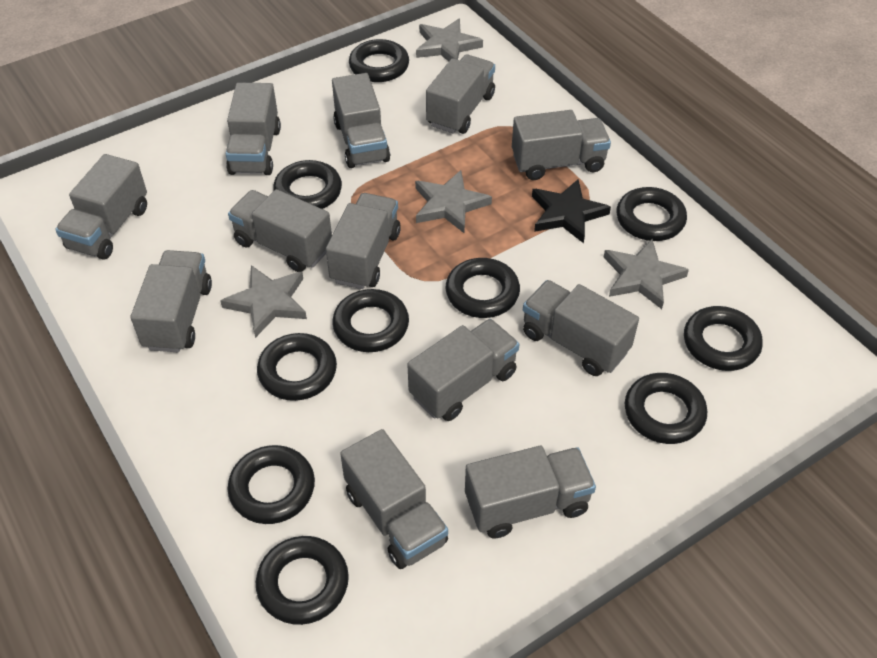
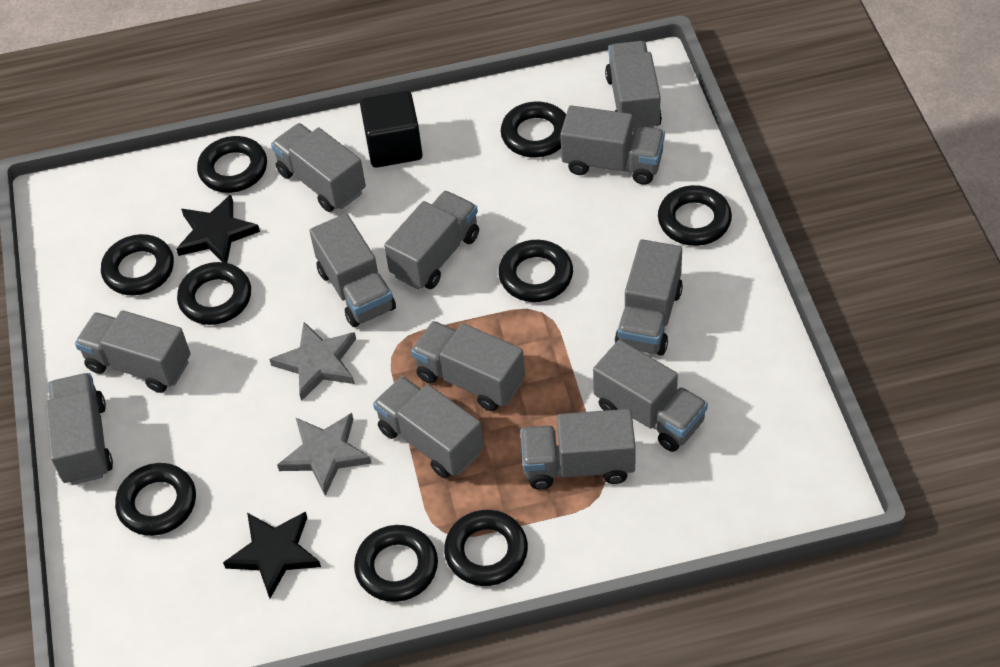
black cube: none = 0 -> [360,91,423,168] = 1
black ring: [228,445,315,524] [256,536,349,625] [257,333,337,401] [273,160,342,209] [332,289,409,352] [349,39,409,82] [446,258,520,318] [616,187,687,241] [625,373,707,444] [684,306,763,371] = 10 -> [101,234,174,295] [115,463,196,536] [177,262,251,325] [197,136,267,193] [354,525,438,602] [444,510,528,586] [498,240,573,302] [501,102,566,157] [658,185,732,246] = 9
black star: [532,179,611,243] = 1 -> [176,195,260,263] [223,511,321,598] = 2
grey star: [220,265,307,338] [415,170,492,233] [416,19,483,61] [603,239,689,309] = 4 -> [269,322,356,401] [277,413,371,496] = 2

